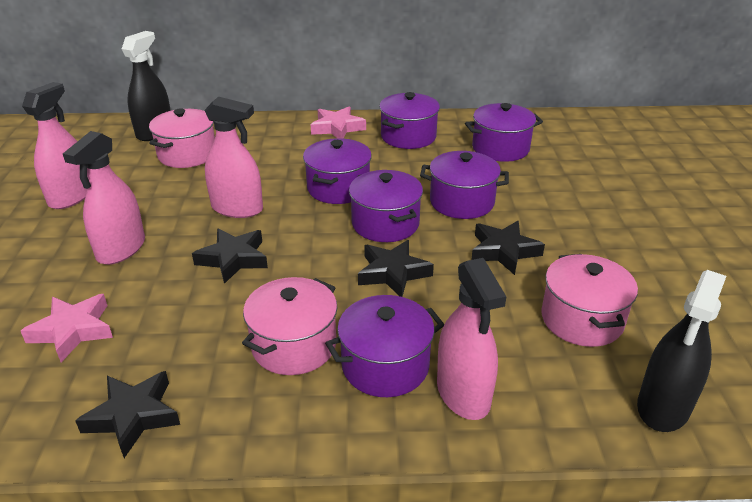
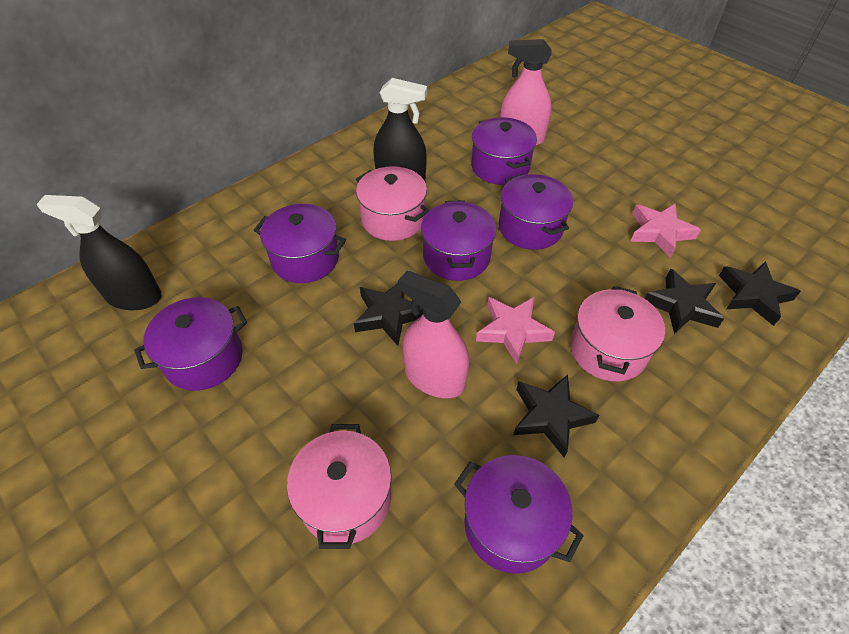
pink spray bottle: [22,82,89,209] [63,131,145,265] [205,96,263,218] [437,258,506,420] = 4 -> [398,271,469,398] [500,39,552,146] = 2

